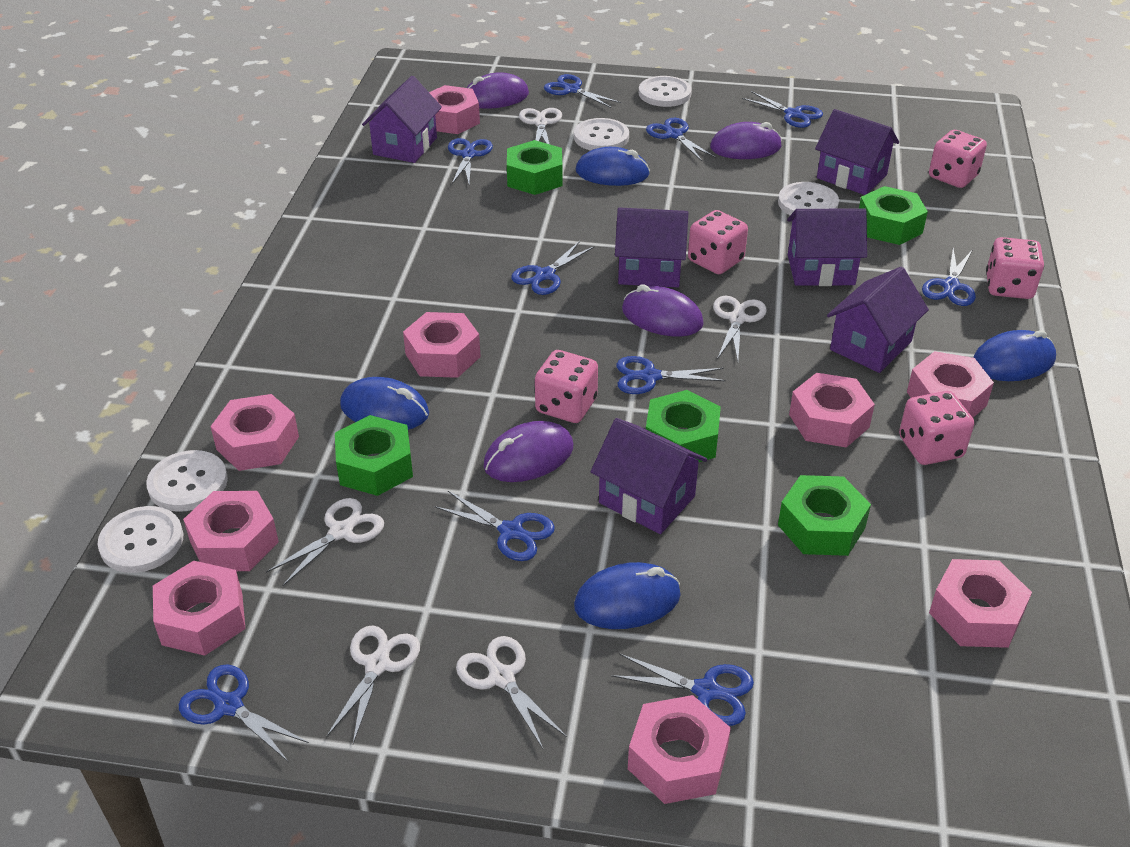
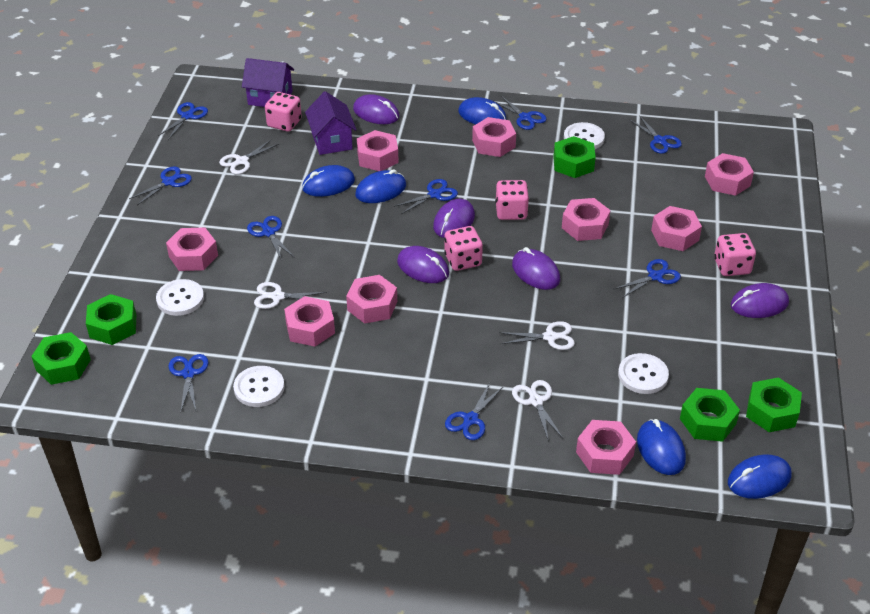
blue mouse: [340,377,429,430] [574,562,681,629] [576,147,650,186] [973,330,1056,381] = 4 -> [302,165,355,197] [355,169,406,203] [458,97,506,125] [637,419,686,475] [728,454,792,499] = 5
blue scissors: [179,665,309,761] [434,491,555,561] [448,138,493,184] [511,241,595,295] [544,74,621,108] [611,653,754,726] [616,356,726,394] [646,118,716,161] [742,91,823,128] [922,248,976,306] = 10 -> [129,166,192,205] [158,102,208,140] [169,354,208,411] [247,216,294,261] [394,179,458,214] [445,383,504,440] [494,96,547,130] [614,259,681,298] [630,115,682,154] = 9
pink dice: [535,350,598,423] [688,210,748,274] [899,391,974,465] [929,130,987,188] [986,237,1044,299] = 5 -> [265,92,302,132] [444,226,483,271] [495,180,529,220] [714,233,756,276] = 4
purple house: [362,76,442,163] [591,418,707,534] [615,208,688,287] [787,208,867,286] [815,109,899,195] [827,267,929,373] = 6 -> [242,58,294,107] [305,91,357,155] = 2
purple mouse: [467,72,529,109] [484,421,573,482] [622,284,704,337] [710,122,782,159] = 4 -> [353,94,399,124] [397,246,449,283] [433,199,475,238] [512,247,560,290] [731,283,789,318] = 5
white button: [98,506,183,573] [146,450,228,512] [574,118,629,151] [639,76,692,107] [778,182,839,215] = 5 -> [156,279,204,316] [233,366,284,407] [564,122,605,149] [618,353,669,394] = 4
white scissors: [266,498,384,587] [326,625,420,744] [456,636,567,749] [519,108,562,144] [713,296,767,361] = 5 -> [219,139,279,174] [254,282,327,309] [499,321,575,350] [512,380,563,439] = 4

